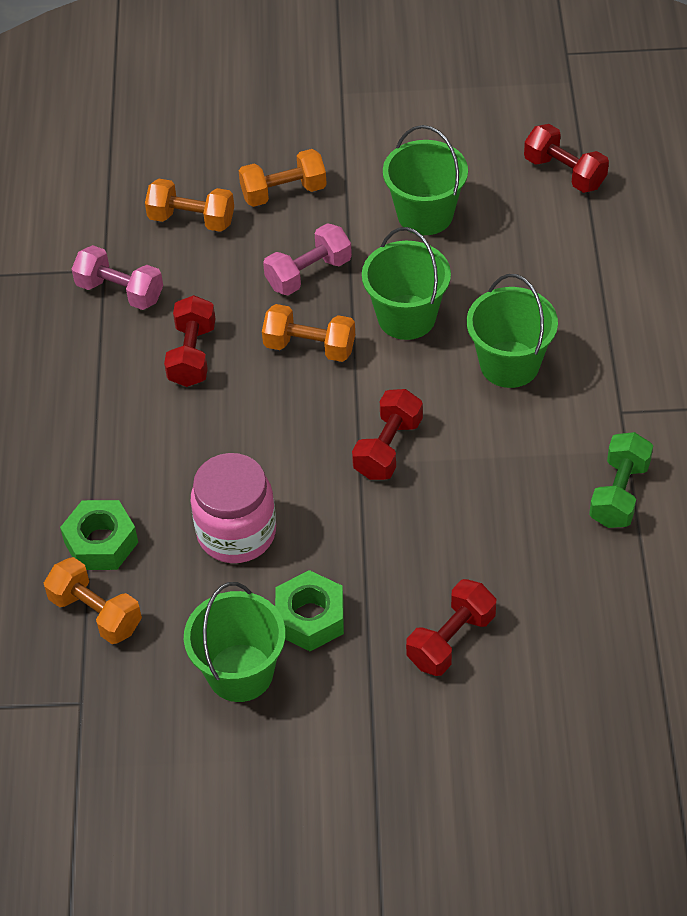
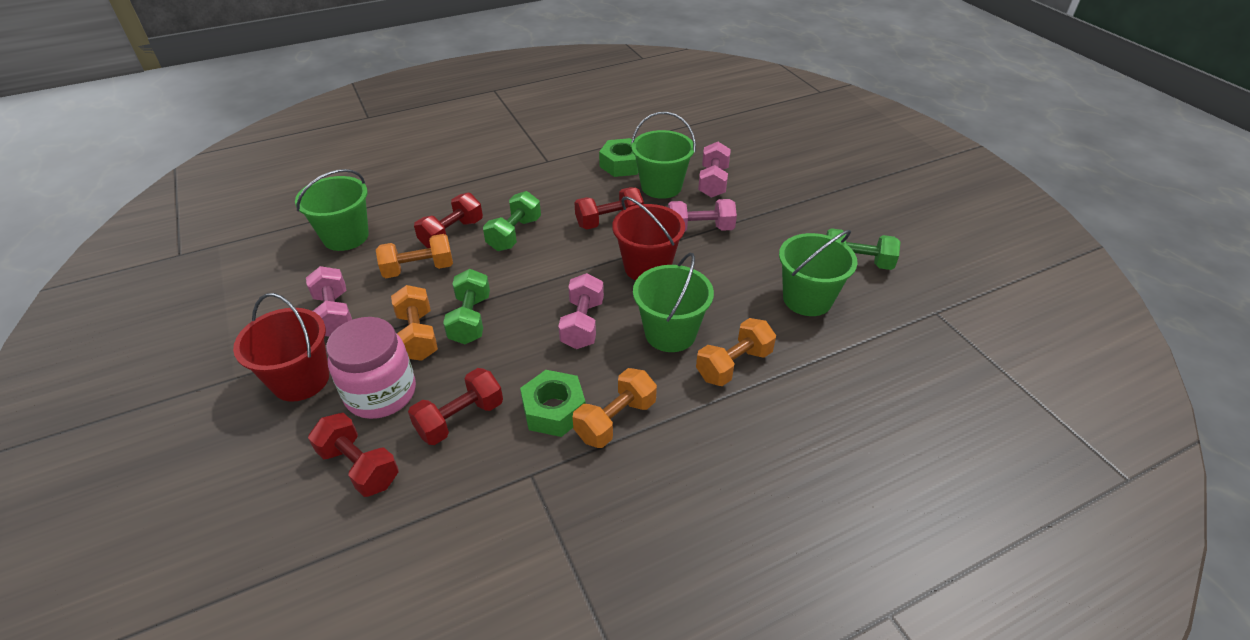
green dumbbell: [589,432,653,528] = 1 -> [443,269,490,344] [483,191,541,251] [826,228,901,270] = 3
pink dumbbell: [72,245,163,310] [263,223,352,295] = 2 -> [306,266,352,337] [558,273,604,349] [668,199,737,231] [698,142,731,198] = 4
red bucket: none = 0 -> [233,293,329,402] [612,196,685,280] = 2

